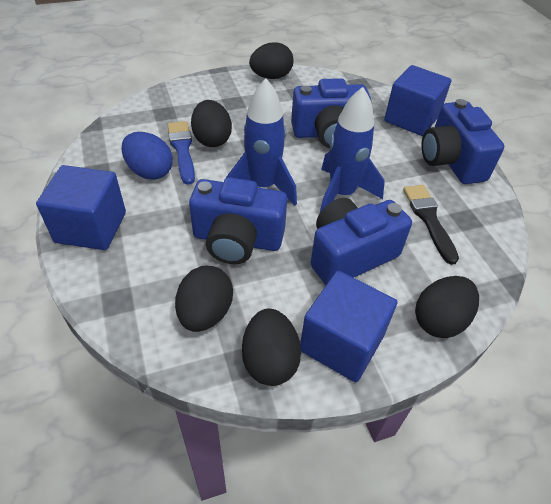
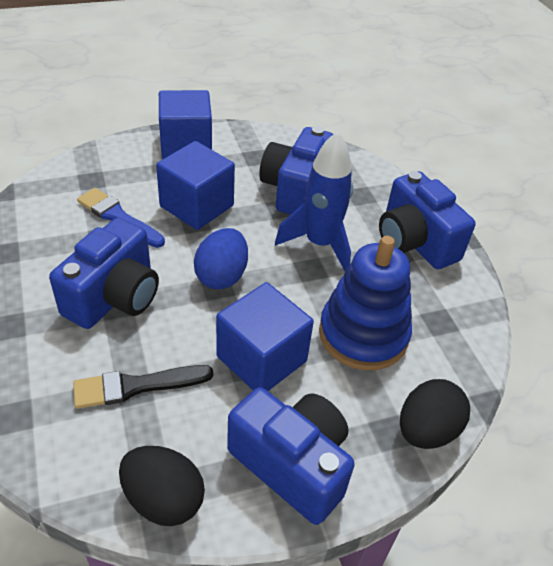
black egg: [175,266,233,332] [191,100,232,147] [242,308,301,386] [249,42,293,79] [415,276,479,338] = 5 -> [119,446,205,526] [400,379,470,449] = 2
blue rocket: [226,79,297,206] [319,87,385,214] = 2 -> [275,131,353,271] = 1
blue stacking toy: none = 0 -> [319,236,412,370] = 1

